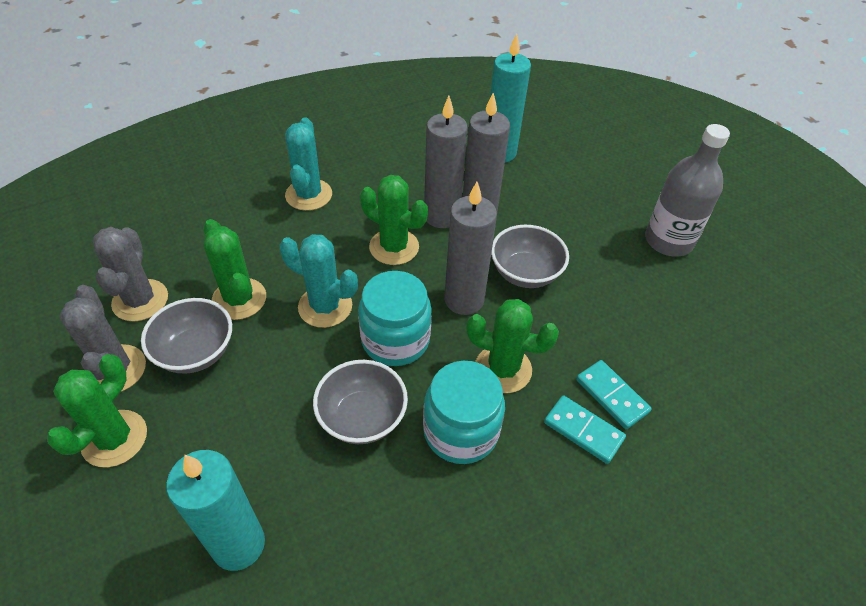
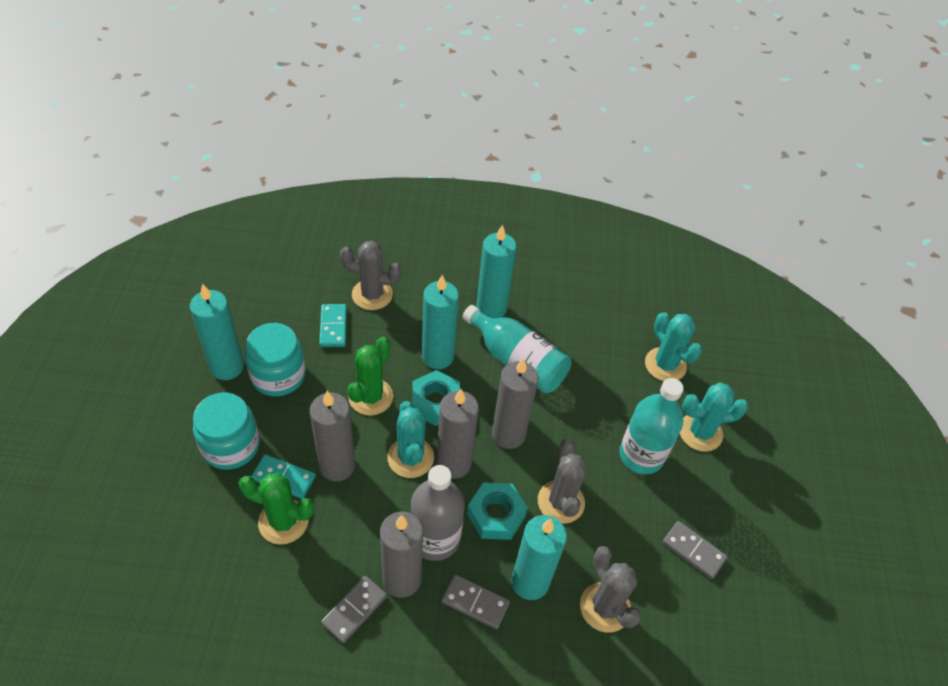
green cactus: [47,354,147,467] [203,219,266,320] [360,175,428,265] [467,299,559,393] = 4 -> [239,473,314,544] [348,336,393,416] = 2
grey bowl: [141,298,232,374] [313,360,408,444] [491,225,569,288] = 3 -> none = 0
grey cactus: [59,285,146,392] [93,227,168,321] = 2 -> [340,241,402,310] [538,439,587,524] [580,546,641,633] = 3
grey candle: [424,96,468,228] [444,182,497,315] [463,93,510,212] = 3 -> [310,391,355,481] [380,512,423,598] [436,389,479,479] [492,358,539,449] = 4
grey domino: none = 0 -> [321,576,387,643] [441,574,510,629] [662,521,727,579] = 3
turquoise bottle: none = 0 -> [462,305,571,393] [619,378,684,474] = 2
turquoise cactus: [279,234,358,328] [285,118,332,211] = 2 -> [387,401,434,478] [645,312,702,381] [680,383,748,452] = 3
turquoise candle: [166,450,265,571] [490,34,531,163] = 2 -> [190,283,244,380] [422,275,459,369] [476,225,517,319] [512,515,567,600] = 4
turquoise nut: none = 0 -> [412,370,460,426] [467,482,528,540] = 2

